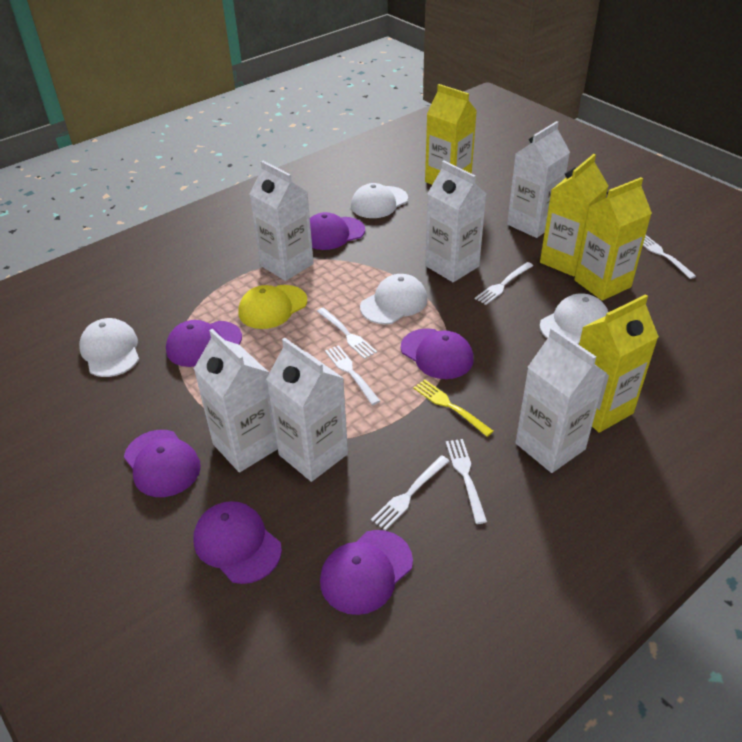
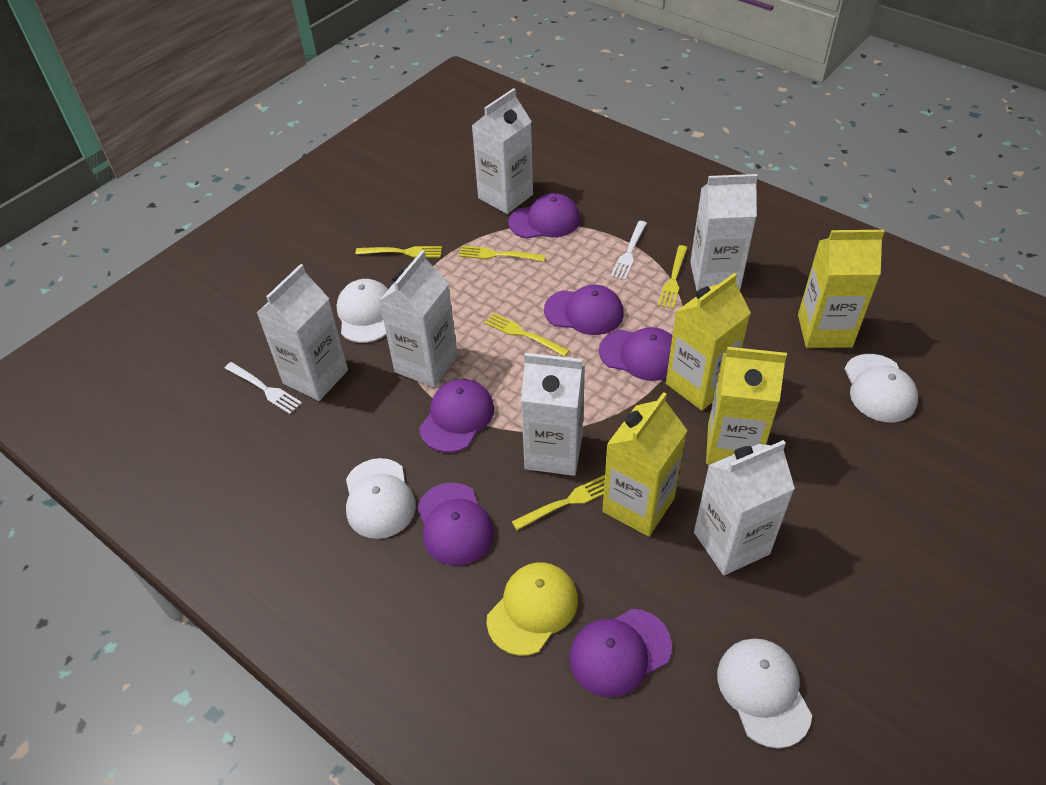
white fork: [317,308,377,359] [325,345,380,405] [371,455,449,531] [446,439,487,524] [475,262,533,305] [643,235,696,279] = 6 -> [225,362,302,414] [611,221,647,280] = 2
yellow fork: [413,379,494,437] = 1 -> [356,246,442,258] [459,246,546,261] [484,313,570,357] [512,475,605,530] [658,245,688,309] = 5

